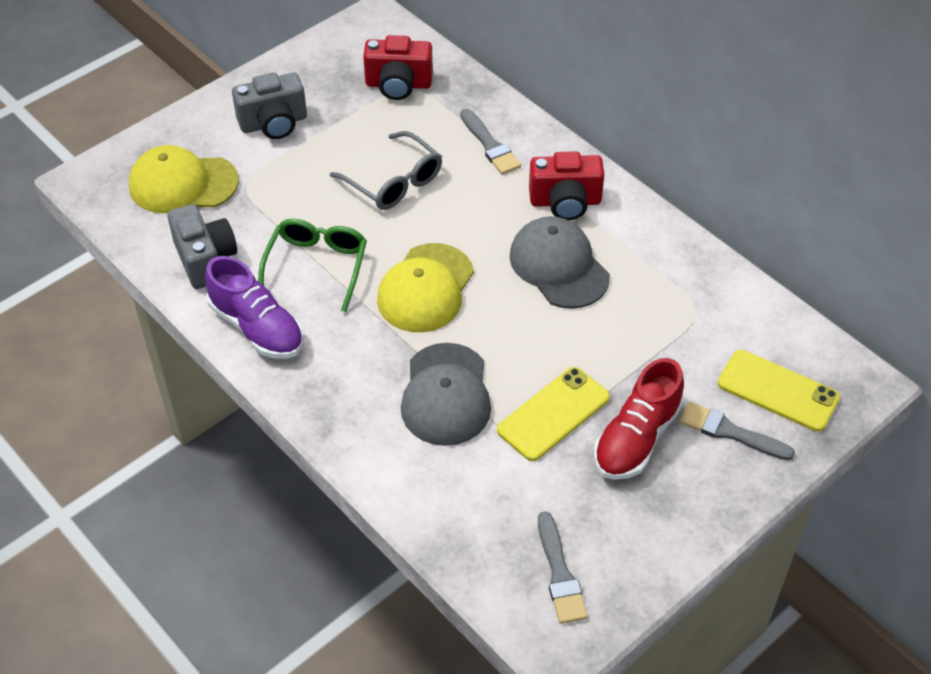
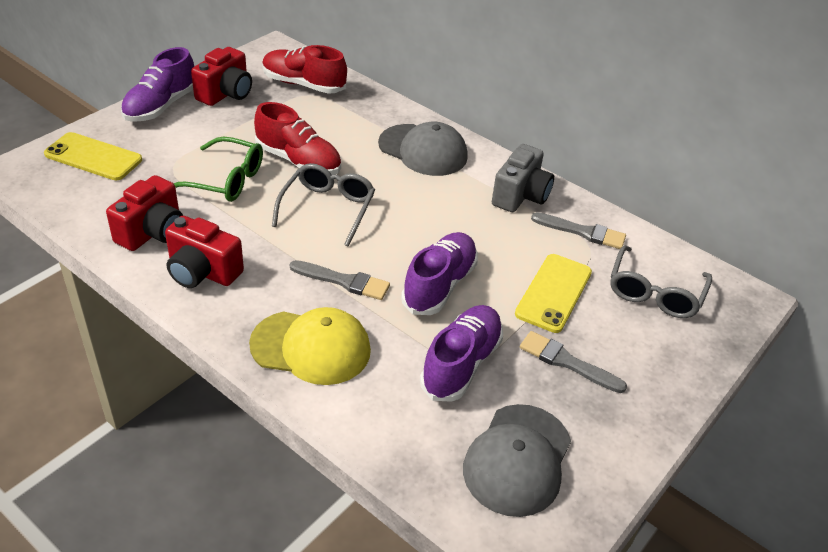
grey camera: [167,204,237,289] [232,72,307,139] = 2 -> [492,144,554,212] = 1
grey glasses: [330,131,442,210] = 1 -> [272,163,375,246] [610,246,712,318] = 2
purple shoe: [205,256,304,359] = 1 -> [121,47,194,122] [401,232,478,315] [420,305,503,402] = 3
red camera: [363,35,433,100] [529,151,605,220] = 2 -> [106,175,183,251] [165,216,244,288] [191,47,252,106] = 3
red shoe: [594,358,684,480] = 1 -> [254,102,341,175] [262,45,347,94] = 2
yellow cap: [129,145,239,213] [377,243,474,332] = 2 -> [249,307,371,385] = 1

